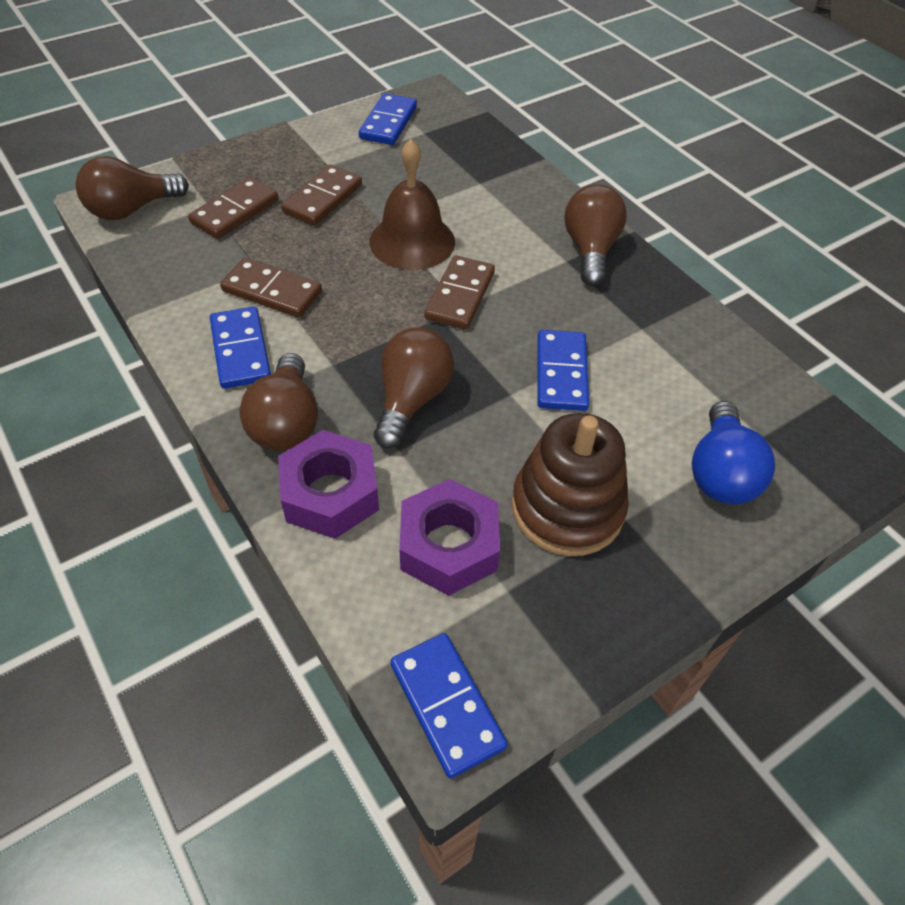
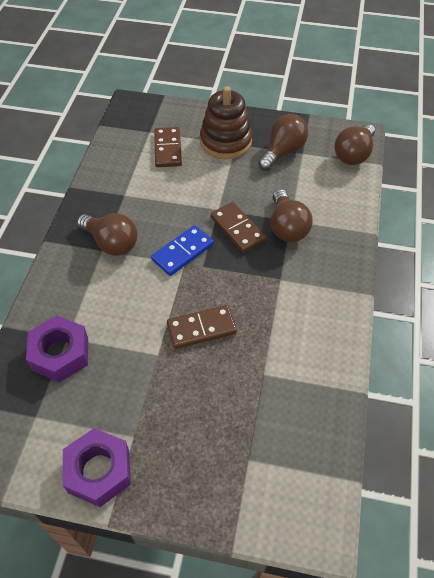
blue domino: [210,307,271,389] [359,93,417,145] [391,633,508,779] [537,330,589,411] = 4 -> [151,225,214,276] = 1
blue light bulb: [692,401,775,505] = 1 -> none = 0
brown bell: [370,139,455,270] = 1 -> none = 0
brown domino: [188,177,278,239] [220,258,322,318] [281,165,362,226] [424,255,495,330] = 4 -> [154,127,182,167] [167,305,237,349] [211,202,266,253] = 3

